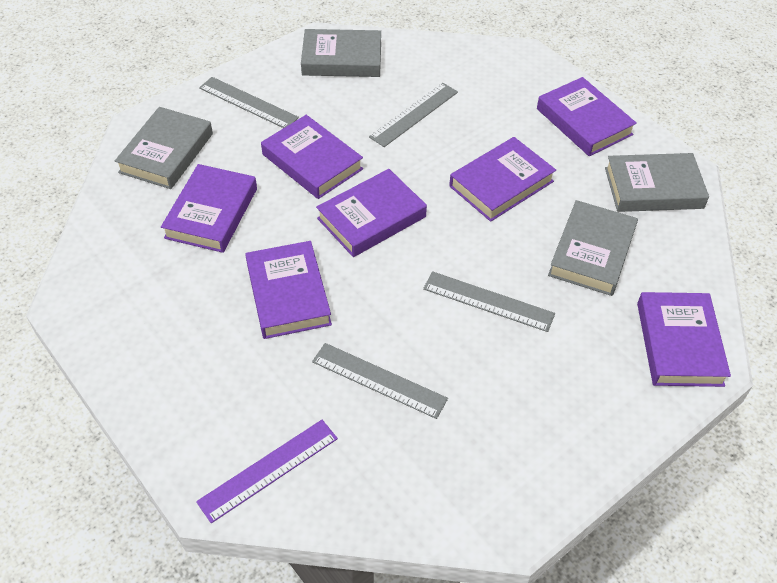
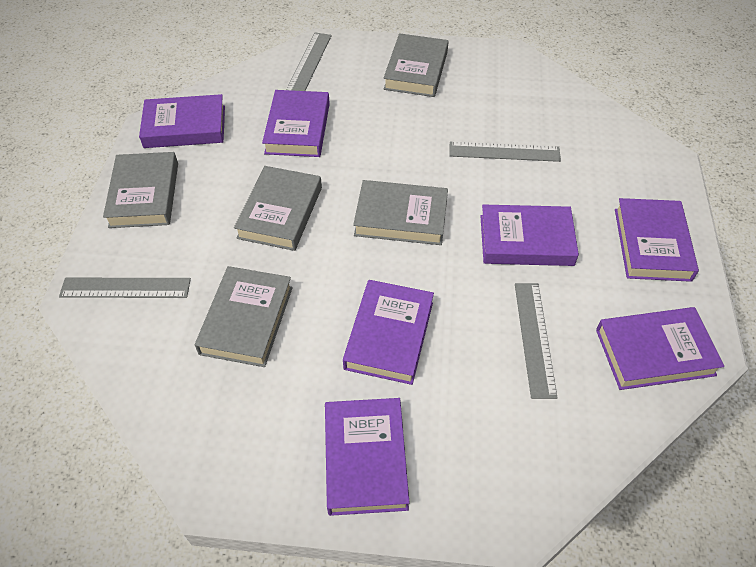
grey book: [115,107,213,189] [301,29,381,77] [548,200,638,296] [605,153,709,212] = 4 -> [103,152,178,228] [195,266,293,367] [234,166,322,251] [353,180,448,245] [384,33,449,97] = 5
purple ruler: [196,420,338,523] = 1 -> none = 0

